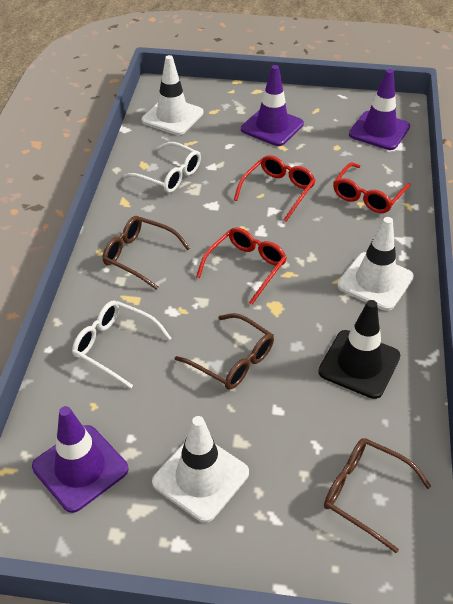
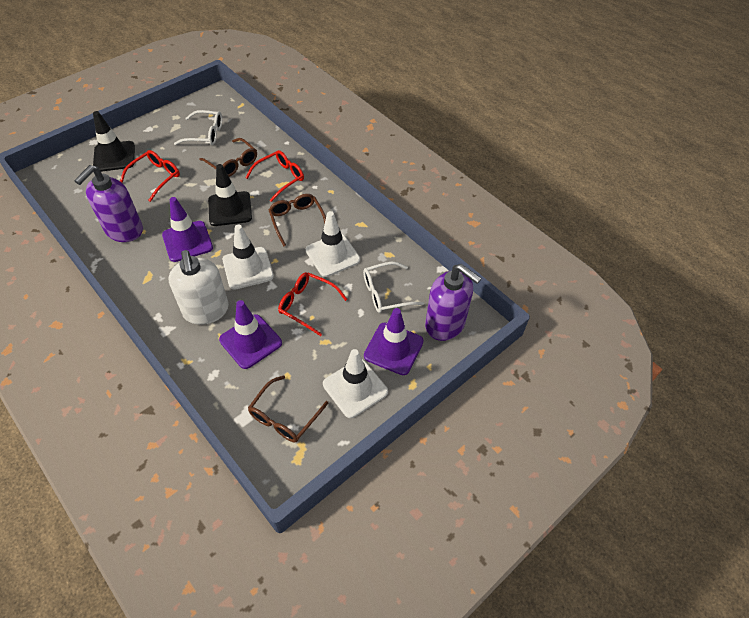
black traffic cone: [318,300,400,399] = 1 -> [93,111,135,172] [208,164,252,226] = 2
purple soap dispenser: none = 0 -> [74,165,143,242] [425,264,482,341] = 2
white soap dispenser: none = 0 -> [169,250,229,325] = 1

